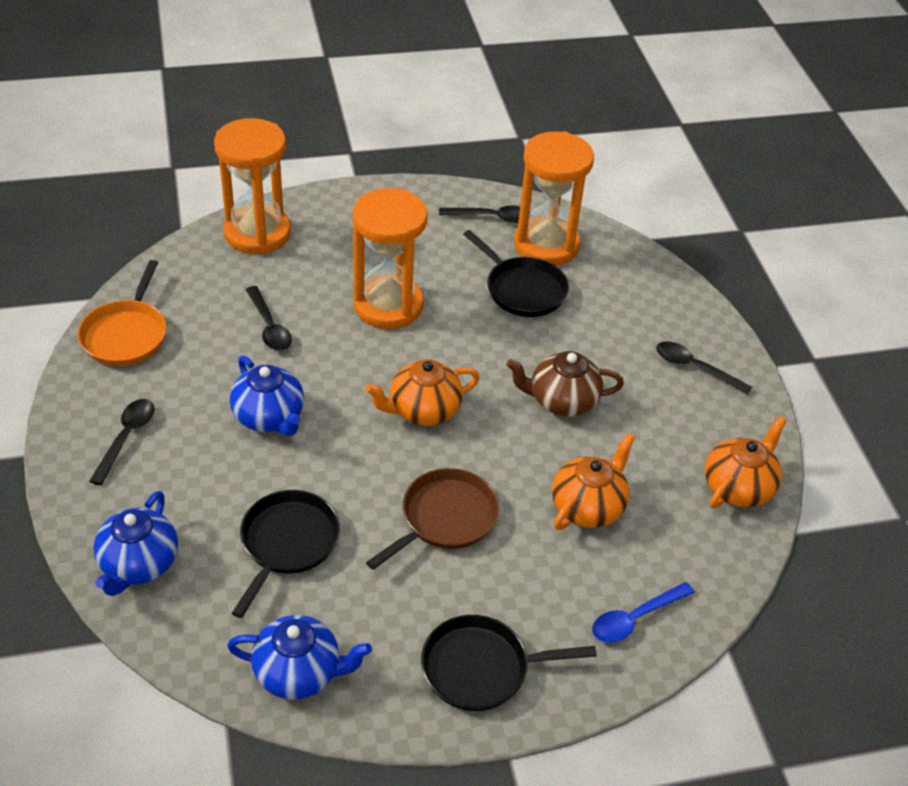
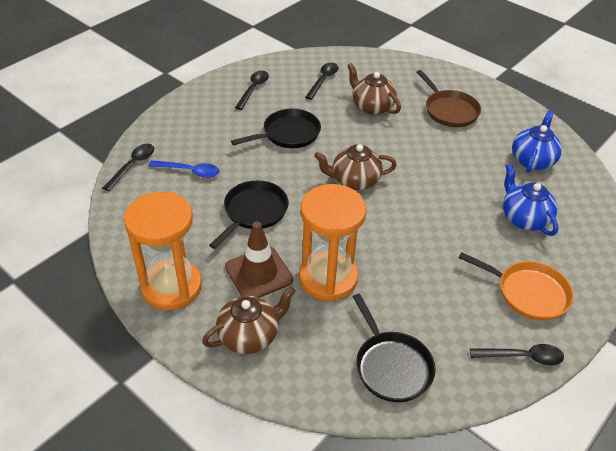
blue teapot: [93,491,178,596] [227,615,372,700] [230,355,304,436] = 3 -> [503,164,558,236] [512,111,562,173] = 2
brown teapot: [506,351,624,417] = 1 -> [202,287,296,354] [314,144,397,190] [347,63,401,115] = 3
brown traffic cone: none = 0 -> [225,222,293,298] = 1
orange hourglass: [214,118,291,255] [353,188,427,329] [514,131,594,266] = 3 -> [124,192,202,310] [299,184,366,302] = 2
orange teapot: [365,359,480,426] [552,433,635,530] [705,416,787,509] = 3 -> none = 0

